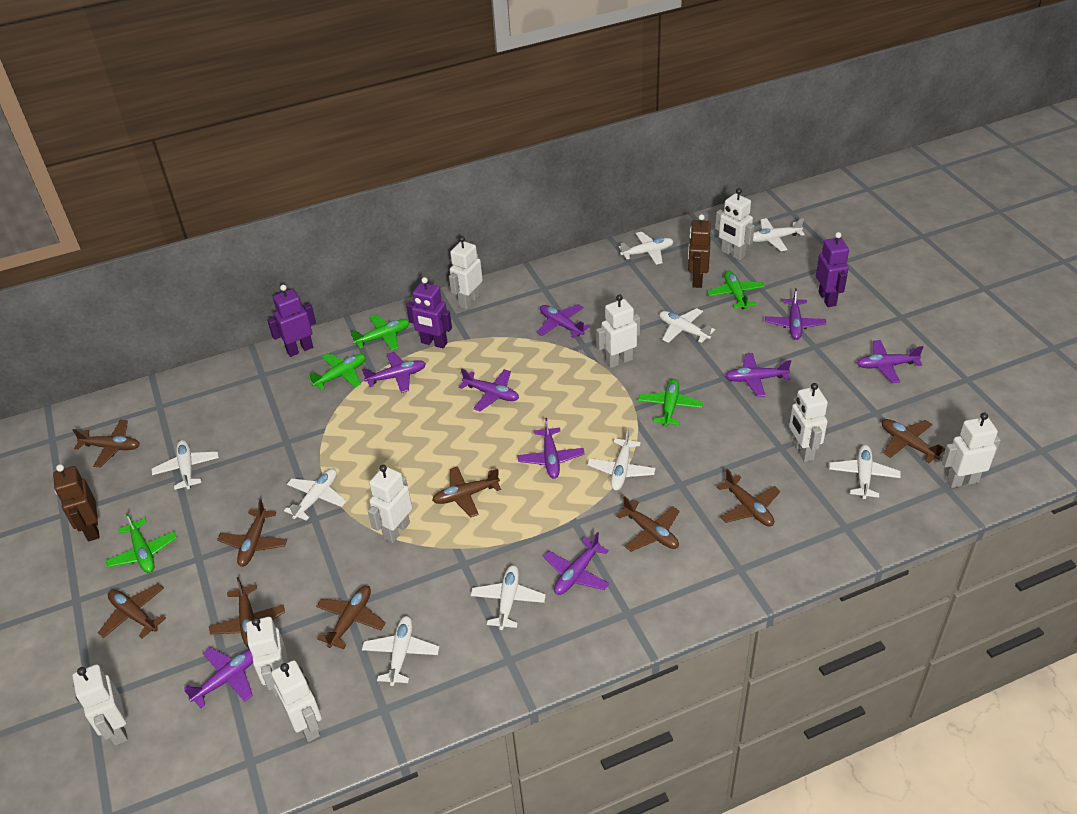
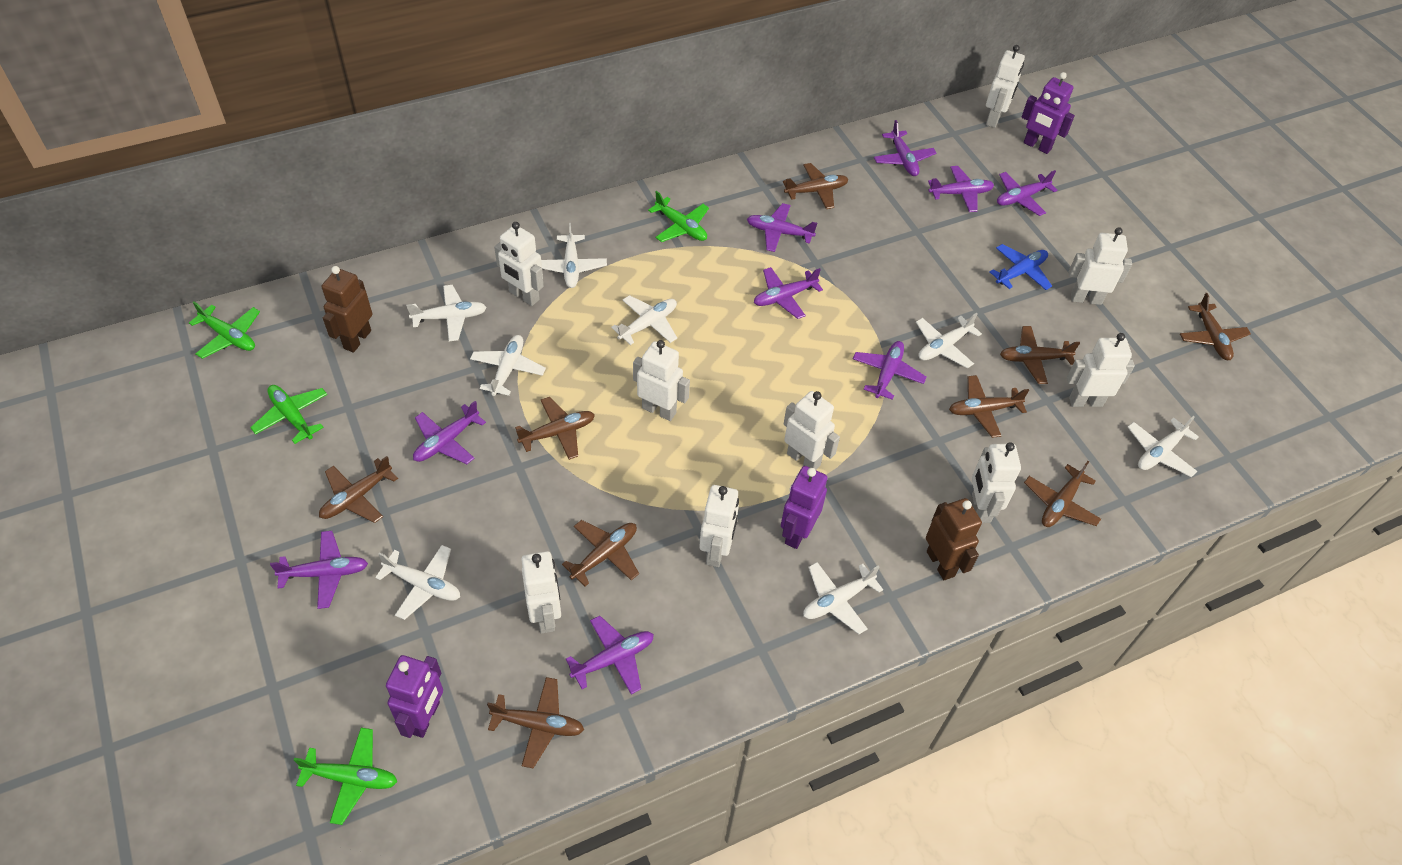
blue plane: none = 0 -> [989,244,1052,290] = 1
green plane: [106,513,177,573] [308,353,366,390] [351,314,409,351] [638,379,703,427] [707,271,765,309] = 5 -> [189,302,260,359] [250,385,327,444] [294,728,397,825] [648,191,709,242] = 4
white plane: [152,440,219,490] [284,469,347,521] [362,616,439,686] [471,565,546,630] [587,429,656,491] [619,232,674,265] [659,308,715,343] [753,218,805,251] [829,445,901,499] = 9 -> [375,545,460,620] [406,285,487,341] [470,335,546,396] [541,223,607,288] [611,295,677,345] [803,562,883,634] [916,313,982,368] [1128,416,1199,477] = 8

